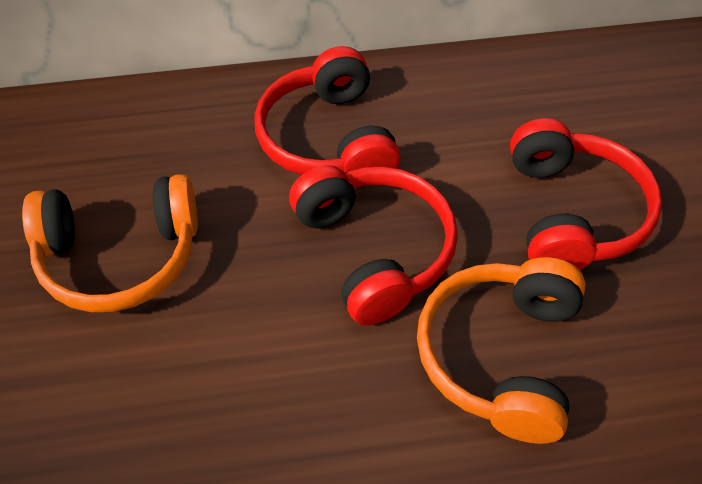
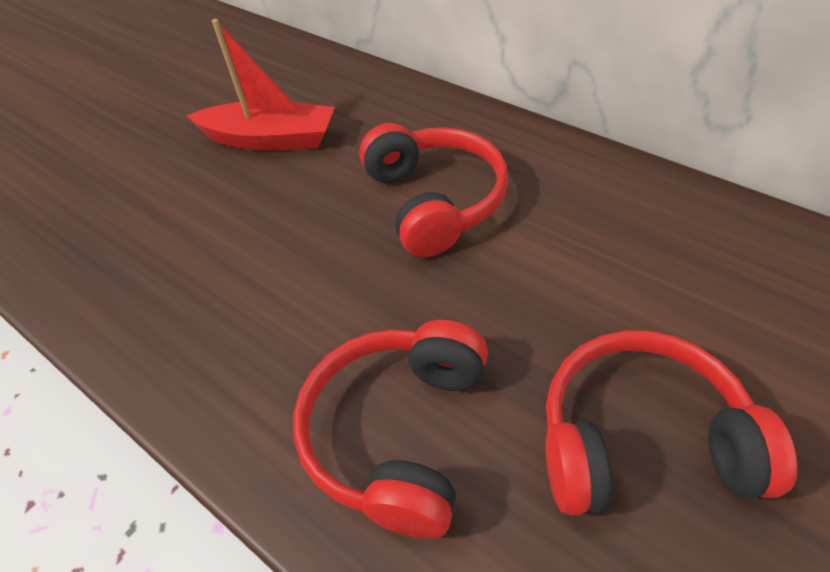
orange headphones: [22,174,198,312] [417,257,586,444] = 2 -> none = 0
red boat: none = 0 -> [186,19,335,151] = 1

